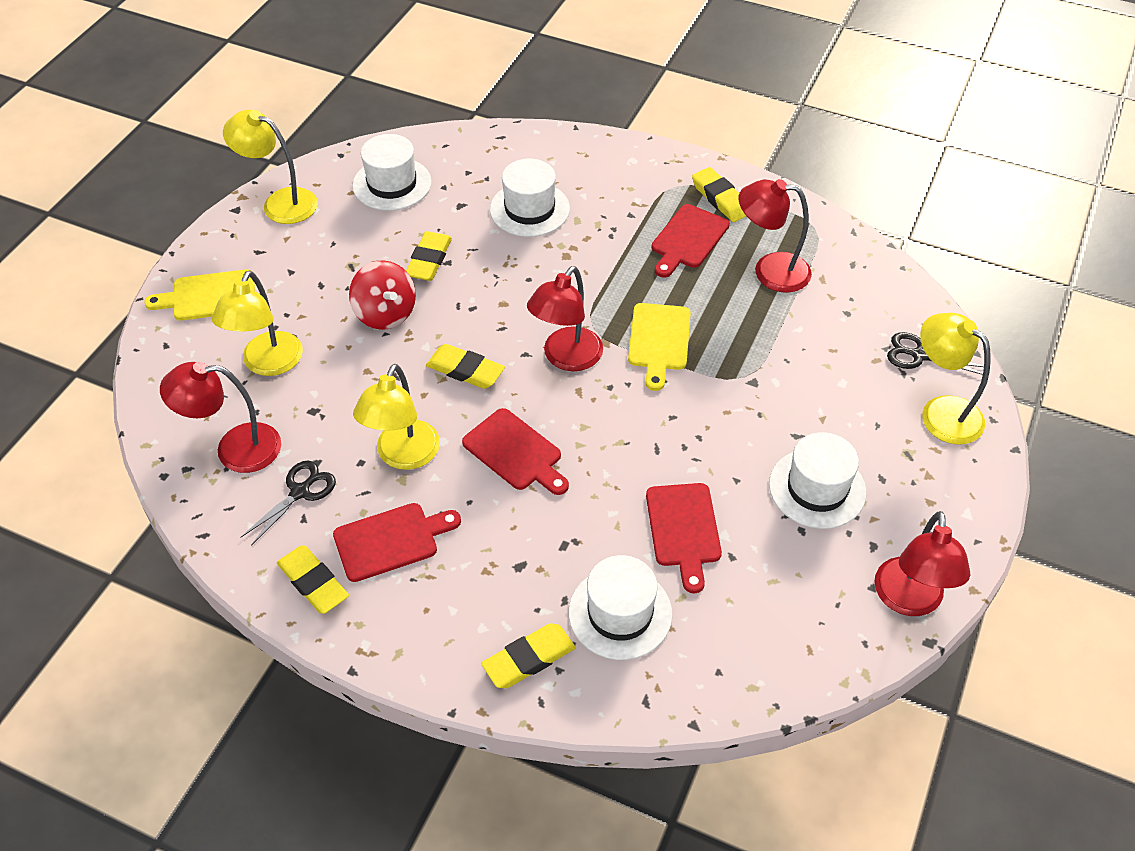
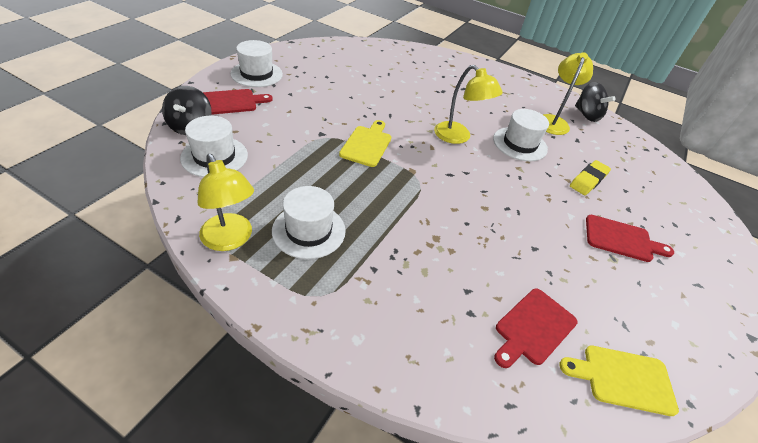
black scissors: [240,461,336,546] [887,332,984,375] = 2 -> none = 0
black spinning top: none = 0 -> [162,86,212,135] [575,82,616,122] = 2
red cutting board: [333,503,461,582] [462,408,569,495] [646,483,722,593] [652,204,730,278] = 4 -> [203,89,273,115] [494,288,578,368] [586,215,674,262] = 3
red lamp: [160,362,281,473] [527,266,603,371] [739,179,812,293] [874,511,970,616] = 4 -> none = 0
red spinning top: [349,260,416,330] = 1 -> none = 0
yellow eraser: [277,545,349,614] [406,231,452,281] [426,344,505,389] [481,623,576,688] [692,167,746,222] = 5 -> [570,160,611,195] = 1
yellow lamp: [212,271,303,376] [223,110,318,224] [353,364,440,470] [920,313,991,445] = 4 -> [197,154,254,251] [434,65,503,144] [543,52,593,135] = 3

